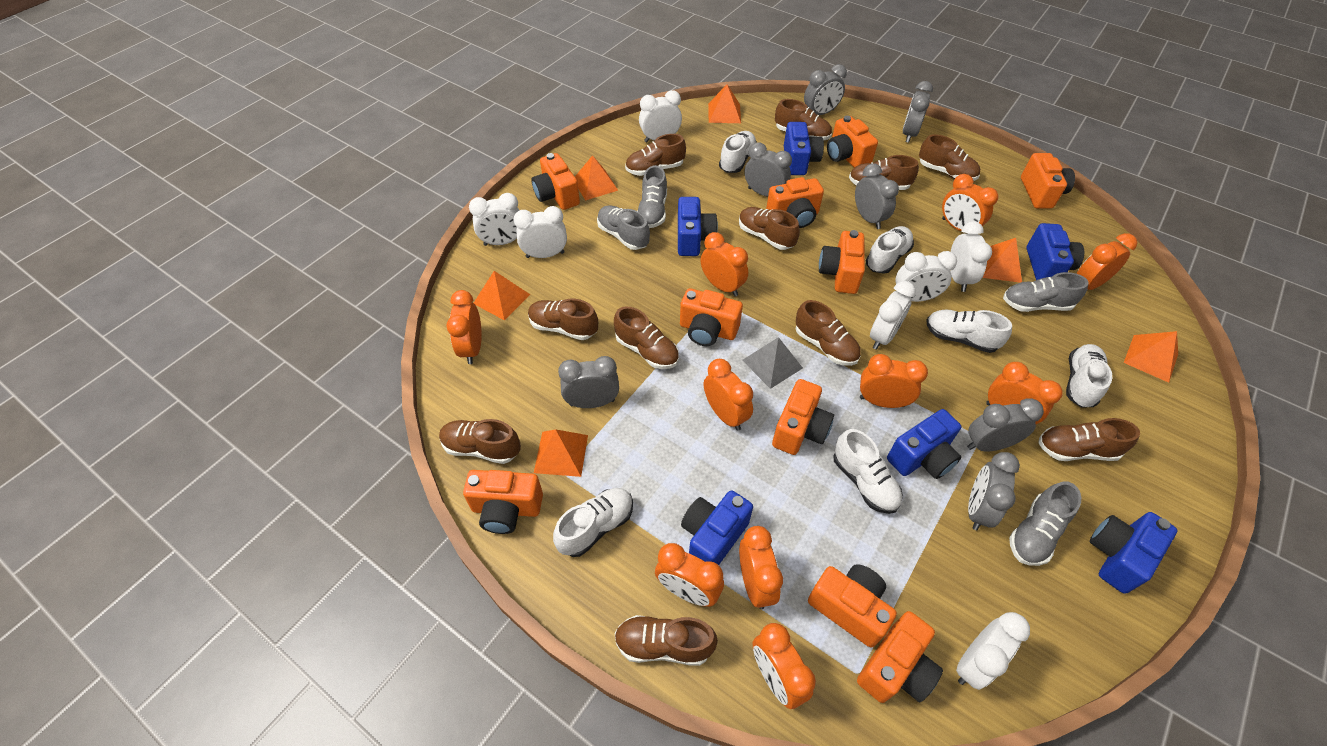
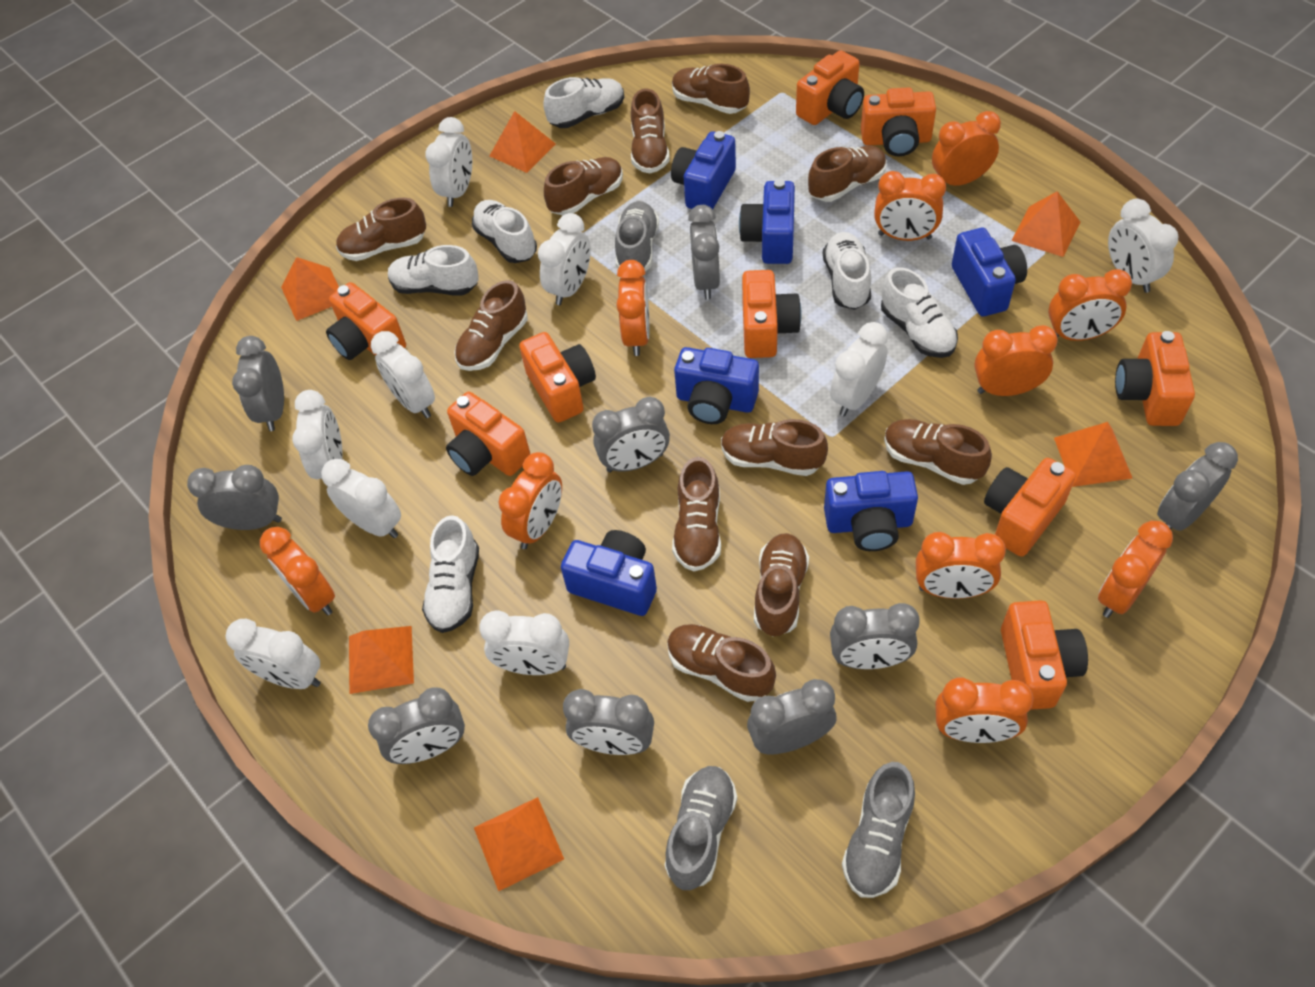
grey clock: [558,356,619,408] [745,142,792,196] [804,64,847,115] [855,163,899,229] [903,81,933,143] [967,399,1044,452] [968,452,1020,530] = 7 -> [187,465,282,530] [232,336,284,431] [368,687,465,764] [563,689,654,755] [592,397,670,472] [688,205,720,300] [747,679,836,755] [830,603,920,669] [1157,442,1238,531] = 9
grey pyramid: [742,337,803,389] = 1 -> none = 0
grey shoe: [597,205,650,250] [638,165,667,228] [1003,272,1089,312] [1009,482,1081,566] = 4 -> [615,201,659,271] [665,766,737,890] [842,762,915,898] = 3
orange camera: [463,470,543,534] [531,153,580,210] [680,288,743,346] [766,177,824,228] [772,379,834,455] [808,564,897,648] [819,230,865,294] [827,116,878,168] [857,611,943,703] [1021,153,1075,209] = 10 -> [326,282,406,360] [446,392,530,476] [519,332,596,423] [742,270,802,358] [796,50,864,125] [861,87,936,156] [984,458,1076,557] [1001,600,1088,710] [1115,331,1195,426] = 9
white clock: [469,193,519,246] [514,206,567,258] [639,90,682,143] [870,281,916,350] [896,251,957,302] [950,221,992,292] [956,612,1030,690] = 7 -> [225,619,321,689] [292,390,343,487] [321,458,401,538] [371,331,435,418] [425,117,472,207] [479,611,569,675] [538,213,591,305] [830,322,888,416] [1108,199,1178,293] = 9

